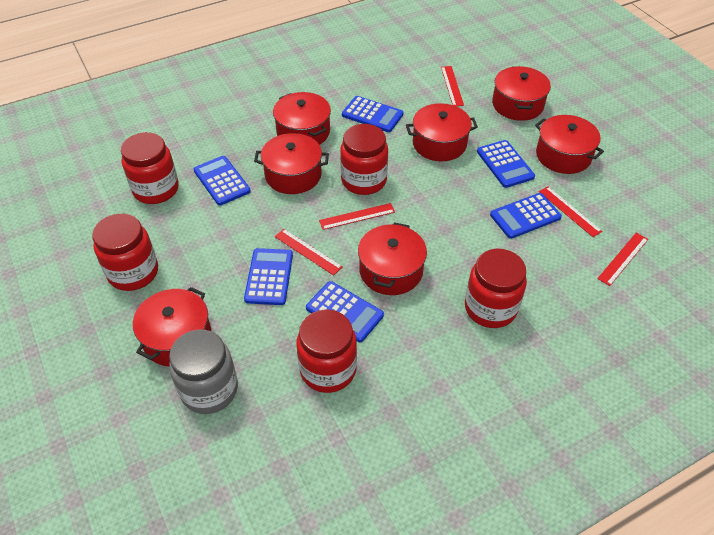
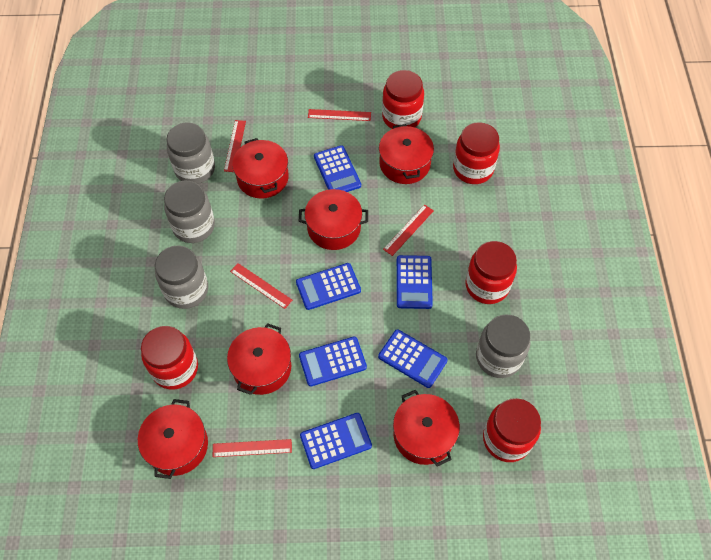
grey jar: [169,329,238,414] = 1 -> [155,246,208,309] [164,181,215,243] [166,123,215,184] [476,314,531,378] = 4
red pot: [133,287,211,367] [254,133,329,194] [273,92,331,145] [358,222,427,295] [406,103,478,161] [492,66,551,121] [535,115,604,174] = 7 -> [138,399,208,479] [227,323,291,395] [232,138,289,199] [299,189,368,250] [379,124,434,184] [393,390,460,466] = 6

